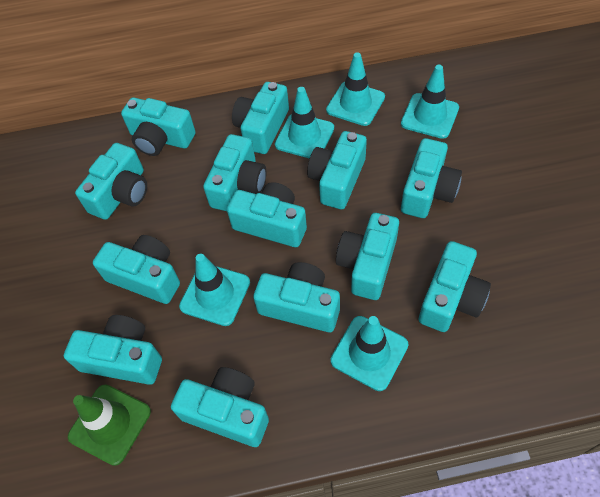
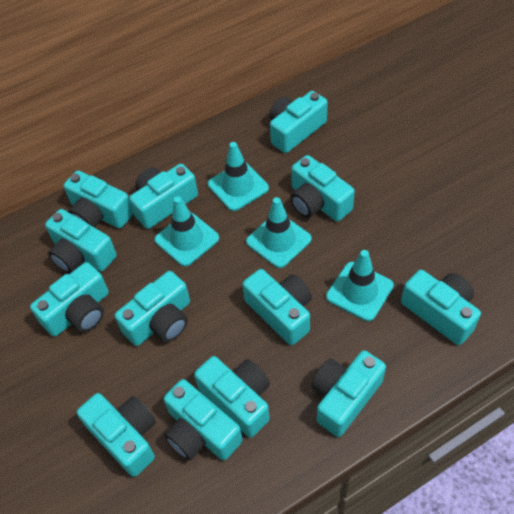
green traffic cone: [68,384,151,466] = 1 -> none = 0
turquoise traffic cone: [179,254,250,326] [275,87,334,159] [326,52,385,126] [331,316,408,391] [401,65,459,139] = 5 -> [155,196,219,267] [208,142,269,211] [246,197,312,268] [326,250,394,321] = 4

